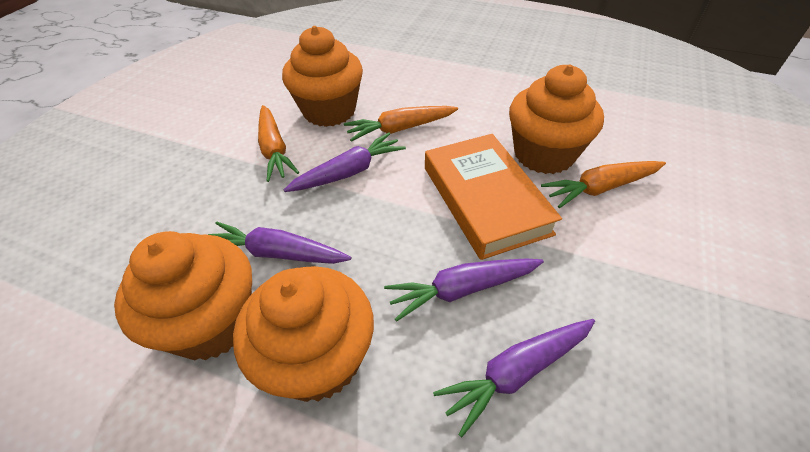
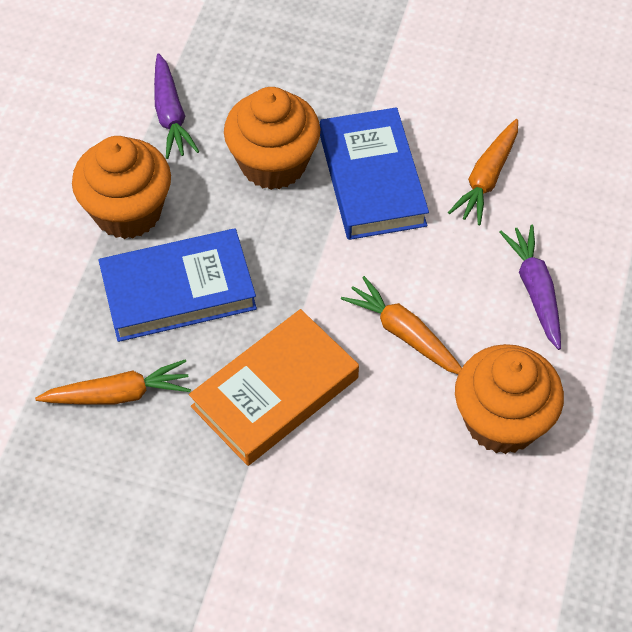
blue book: none = 0 -> [99,229,257,342] [320,107,429,240] = 2
orange cupcake: [114,231,252,360] [233,266,374,402] [282,26,363,127] [509,65,604,174] = 4 -> [72,136,171,239] [224,87,320,190] [455,344,564,454] = 3
purple carrot: [208,221,351,264] [284,132,406,192] [384,259,544,322] [433,319,595,437] = 4 -> [154,53,199,159] [500,225,561,350] = 2

